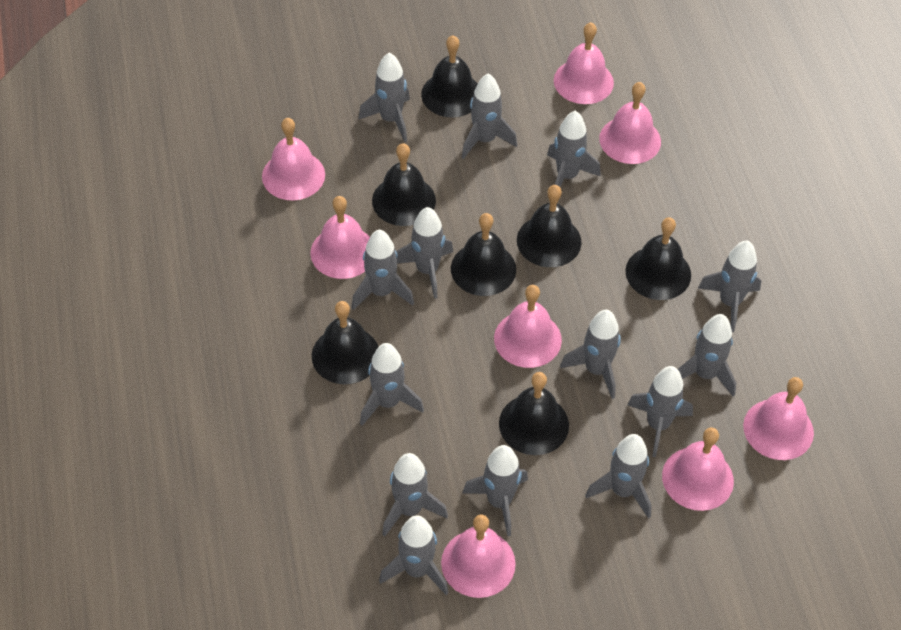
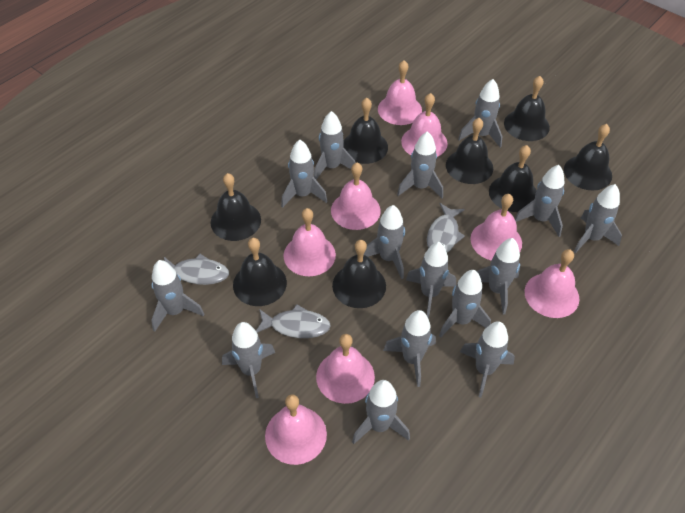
black bell: [312,301,378,384] [372,143,436,226] [421,35,478,117] [451,213,516,296] [499,372,569,455] [517,185,582,267] [625,217,691,300] = 7 -> [211,173,261,241] [233,238,287,306] [332,240,386,308] [343,98,388,164] [446,118,493,184] [489,145,537,212] [504,76,550,141] [564,124,612,190] = 8
grey fish: none = 0 -> [164,254,229,285] [256,304,331,338] [427,203,465,253] = 3
grey rocket: [352,230,414,310] [358,53,410,142] [360,343,424,426] [379,516,448,595] [382,453,448,537] [396,207,453,299] [462,73,517,159] [462,445,528,536] [547,111,601,187] [560,310,621,399] [585,434,652,519] [628,366,693,457] [678,314,736,397] [698,240,761,332] = 14 -> [151,260,204,332] [222,322,275,398] [281,140,327,208] [314,111,356,179] [352,380,410,444] [364,205,405,279] [383,310,436,387] [397,131,443,198] [406,242,456,318] [439,270,491,337] [458,79,502,148] [460,321,515,398] [477,238,520,314] [515,165,565,237] [574,184,622,253] = 15

